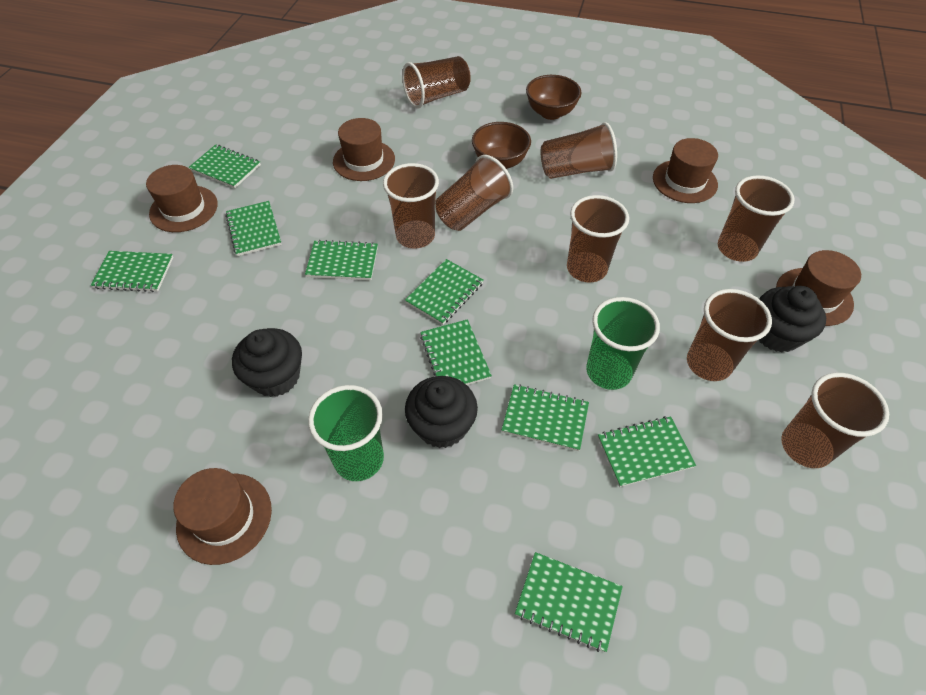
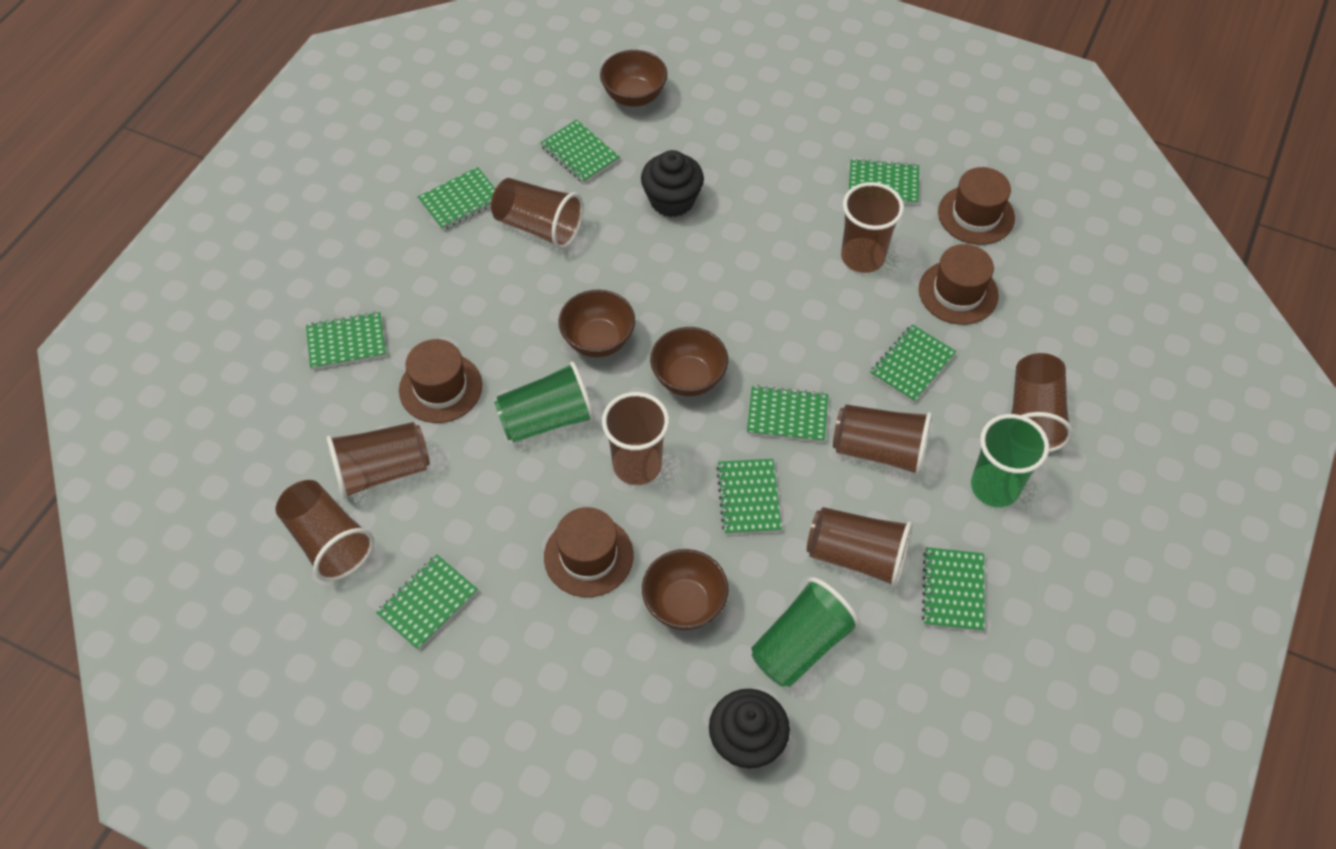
black cupcake: [232,328,302,397] [405,376,478,448] [759,286,826,352] = 3 -> [641,150,704,217] [709,689,790,769] = 2
brown bowl: [472,122,531,169] [526,75,581,120] = 2 -> [558,290,635,357] [600,50,667,107] [642,549,729,630] [650,327,728,396] = 4
brown hat: [146,165,218,232] [173,468,272,565] [333,118,395,181] [653,138,718,203] [776,250,861,326] = 5 -> [399,339,482,423] [544,507,633,597] [919,244,999,325] [938,167,1015,245] = 4
green cup: [308,385,384,481] [586,297,660,390] = 2 -> [494,361,595,443] [751,578,860,687] [971,414,1049,507] = 3

